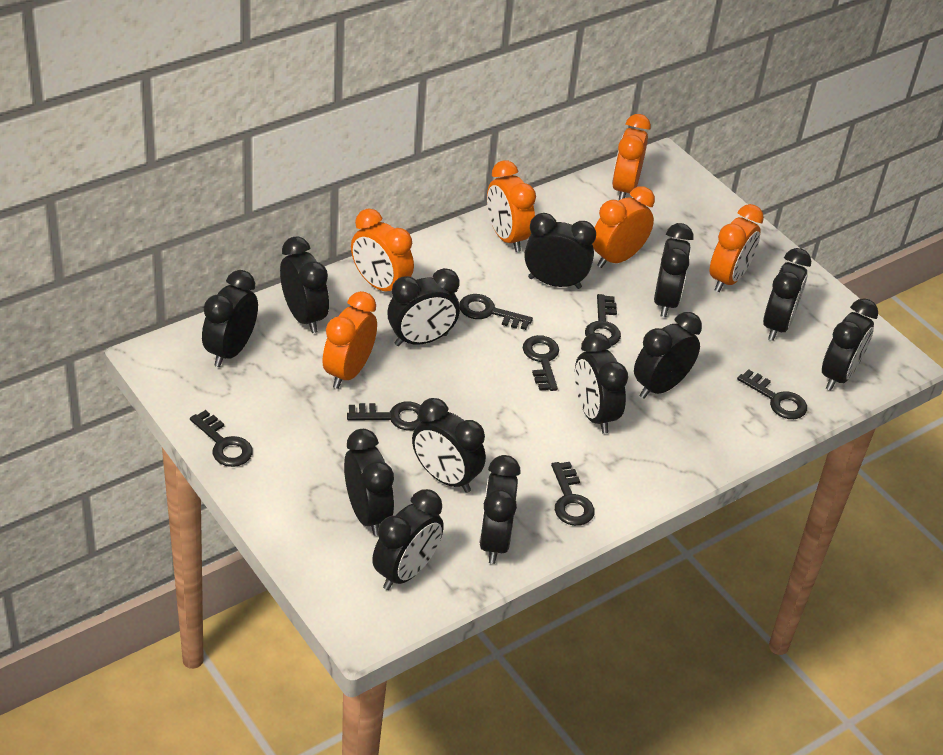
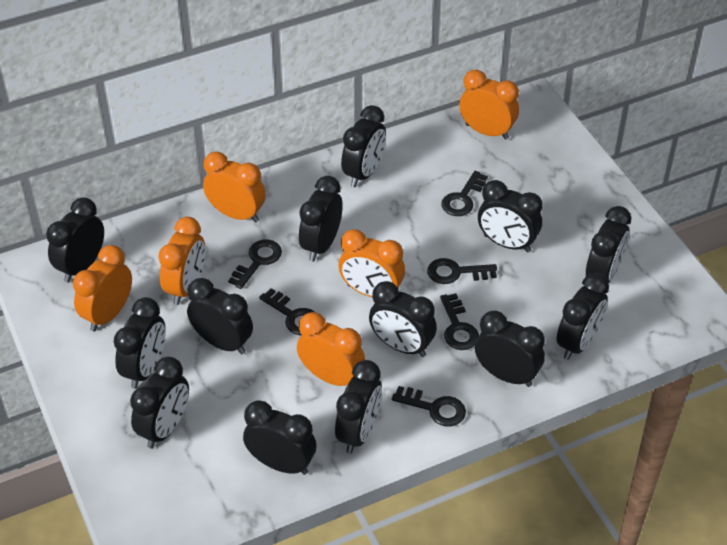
black key: [190,410,253,467] [347,402,421,430] [459,294,533,330] [523,335,559,391] [551,462,595,526] [585,294,621,346] [737,369,807,419] = 7 -> [228,239,282,289] [259,288,315,335] [392,386,466,427] [427,258,497,284] [440,293,479,350] [441,171,488,216] = 6

